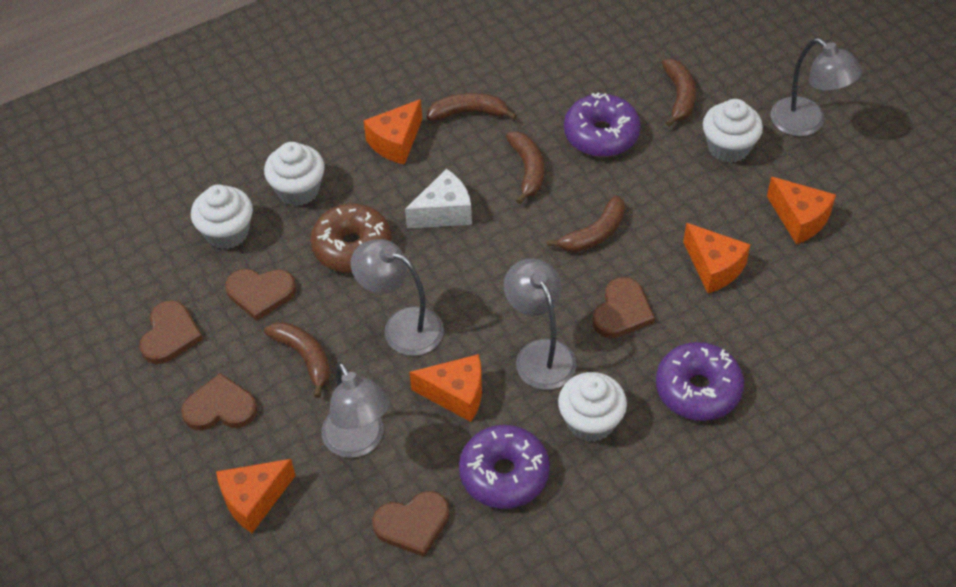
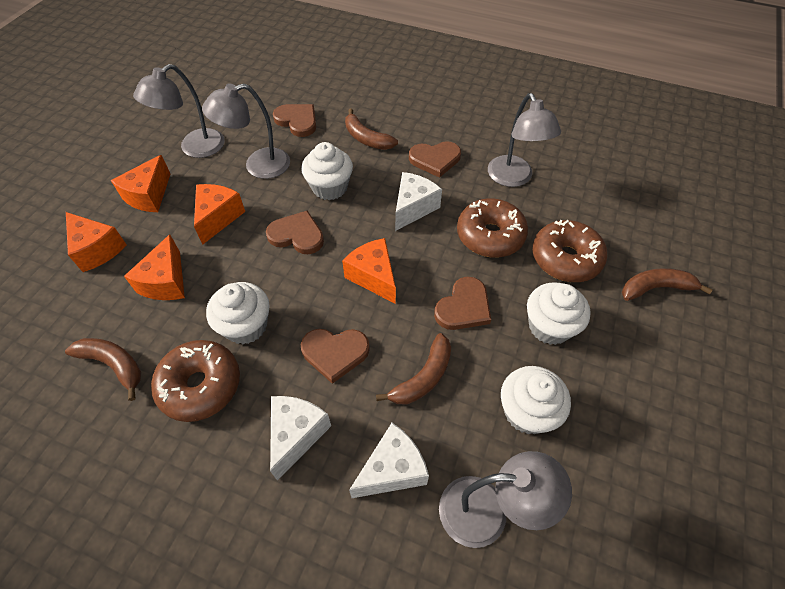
brown banana: [264,322,330,398] [427,93,517,121] [506,131,544,204] [547,195,625,252] [662,59,696,127] = 5 -> [65,338,141,401] [345,108,398,150] [376,333,451,404] [622,268,713,301] = 4
brown donut: [310,203,392,273] = 1 -> [151,340,240,422] [457,199,528,258] [532,219,607,282] = 3
purple donut: [459,425,550,509] [564,92,641,157] [656,342,744,421] = 3 -> none = 0
white cheese: [405,169,472,229] = 1 -> [270,396,331,481] [349,423,429,498] [395,172,442,231] = 3

